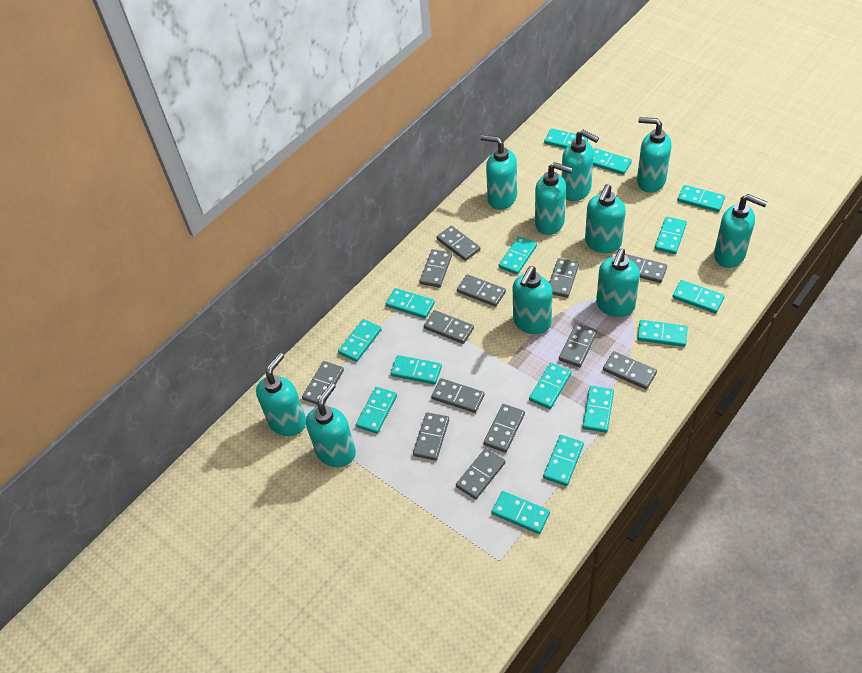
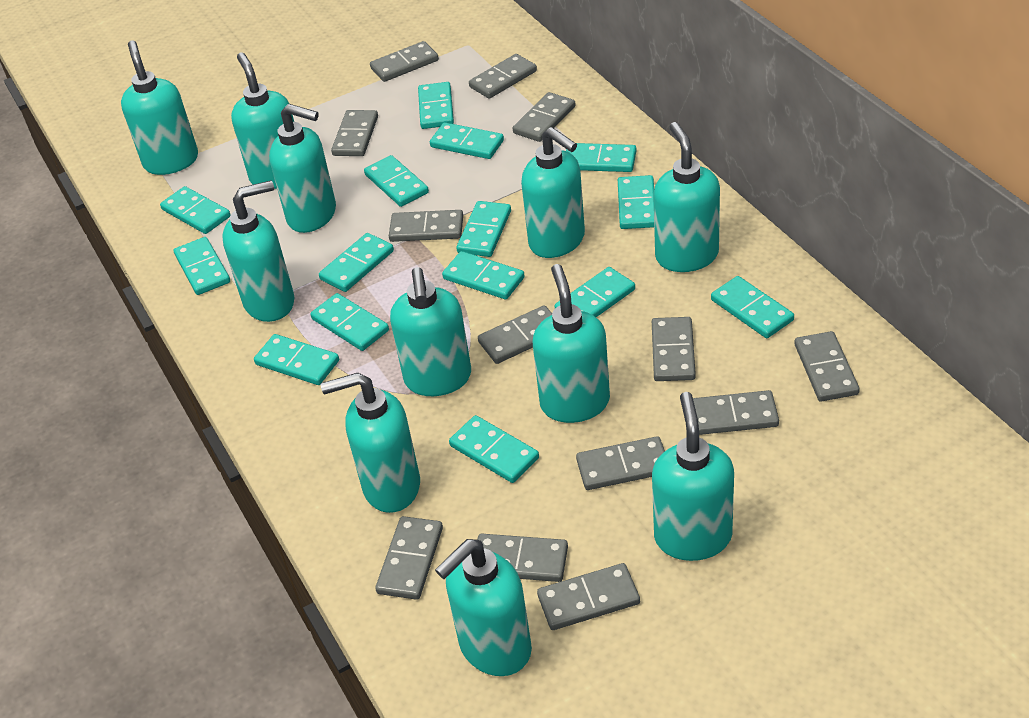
turquoise soap dispenser: [256,353,306,436] [306,383,356,467] [481,135,517,210] [513,266,552,334] [535,162,573,235] [562,130,599,201] [585,184,626,253] [596,248,640,317] [637,117,671,193] [714,194,767,268] = 10 -> [121,40,198,175] [222,180,294,322] [231,53,294,189] [269,104,336,233] [321,373,420,513] [390,267,471,396] [435,539,532,676] [521,127,585,258] [532,264,610,423] [652,392,734,561] [653,122,720,272] = 11

